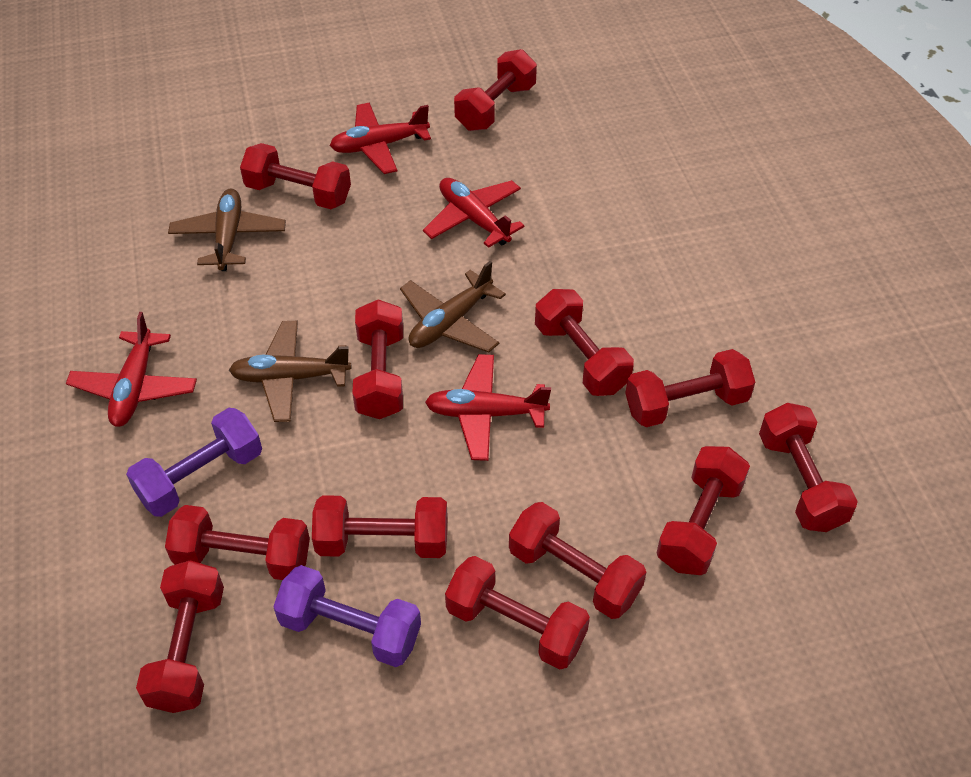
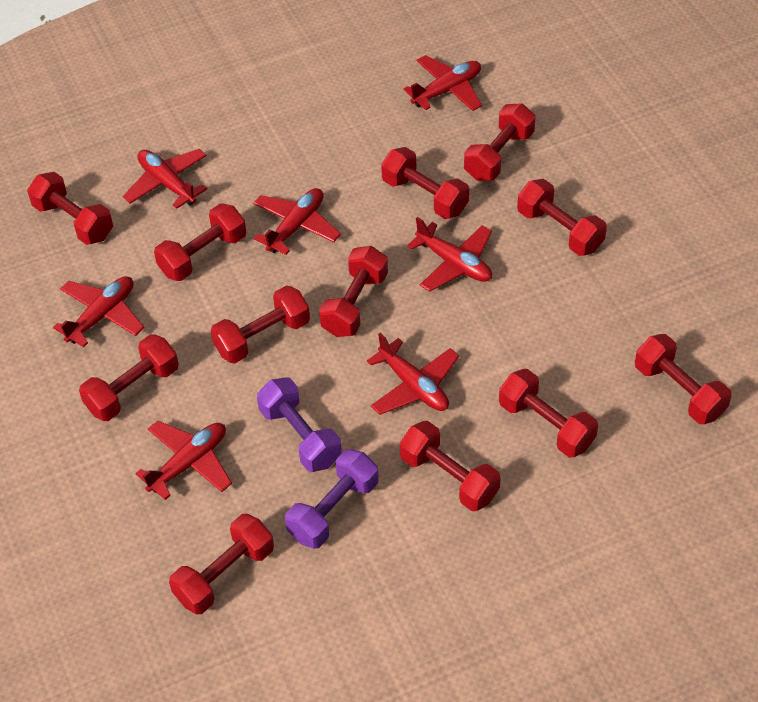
brown plane: [168,188,286,271] [229,321,351,422] [400,261,506,352] = 3 -> none = 0
red plane: [66,312,197,427] [330,103,431,174] [423,178,524,248] [425,354,551,461] = 4 -> [53,276,144,347] [123,149,207,209] [135,421,232,500] [253,188,341,255] [367,333,459,415] [404,55,482,111] [407,217,492,292] = 7

